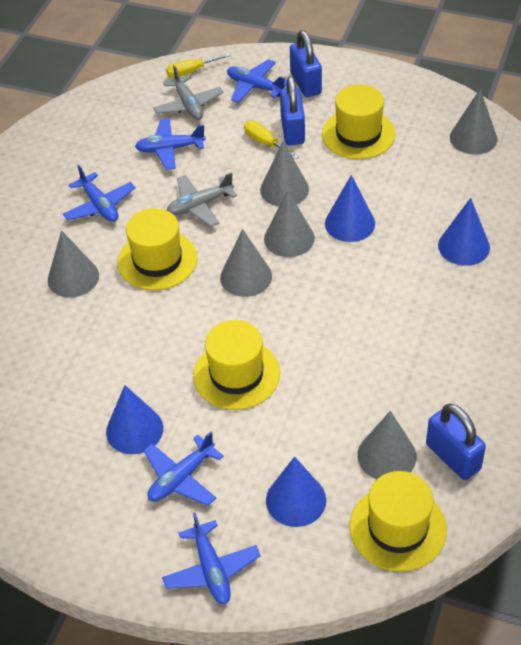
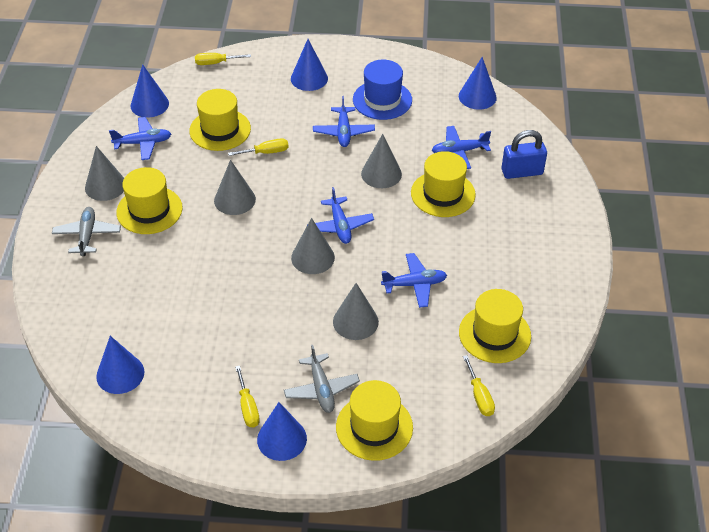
blue cone: [106,385,163,454] [266,456,326,527] [325,175,375,242] [438,198,490,266] = 4 -> [96,336,145,394] [131,64,169,118] [257,402,307,461] [291,39,328,91] [459,57,497,110] = 5
blue hat: none = 0 -> [353,60,412,120] = 1
blue padlock: [280,76,305,145] [290,30,322,97] [426,404,486,480] = 3 -> [502,130,547,179] = 1
grey cone: [48,230,99,298] [220,229,272,297] [260,141,309,207] [264,190,315,257] [357,411,416,479] [450,89,497,155] = 6 -> [85,146,124,201] [214,160,256,215] [291,218,335,274] [333,283,379,340] [361,134,402,188] = 5
yellow hat: [118,208,197,291] [193,320,280,410] [322,84,396,159] [349,471,447,572] = 4 -> [116,167,183,234] [189,89,251,151] [336,380,413,461] [411,151,476,217] [459,289,531,363] = 5
yellow screwdriver: [166,53,231,78] [244,121,298,160] = 2 -> [195,53,251,65] [228,138,289,156] [235,366,260,428] [463,355,495,416] = 4

